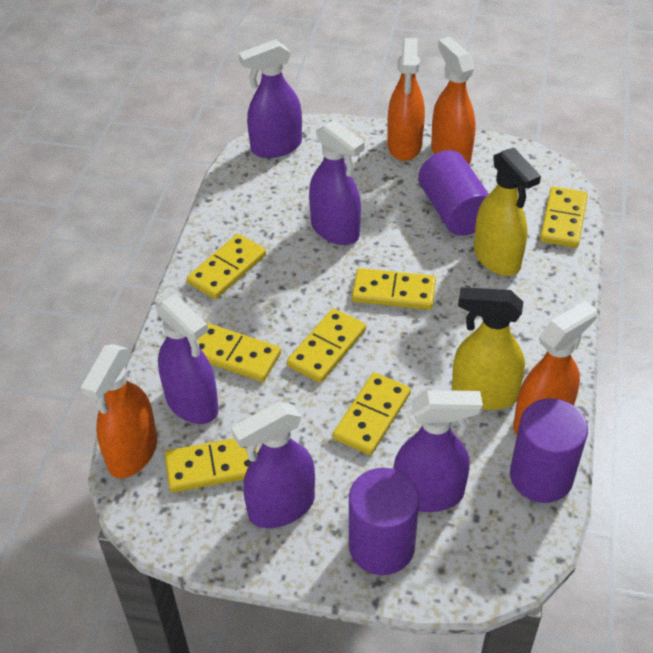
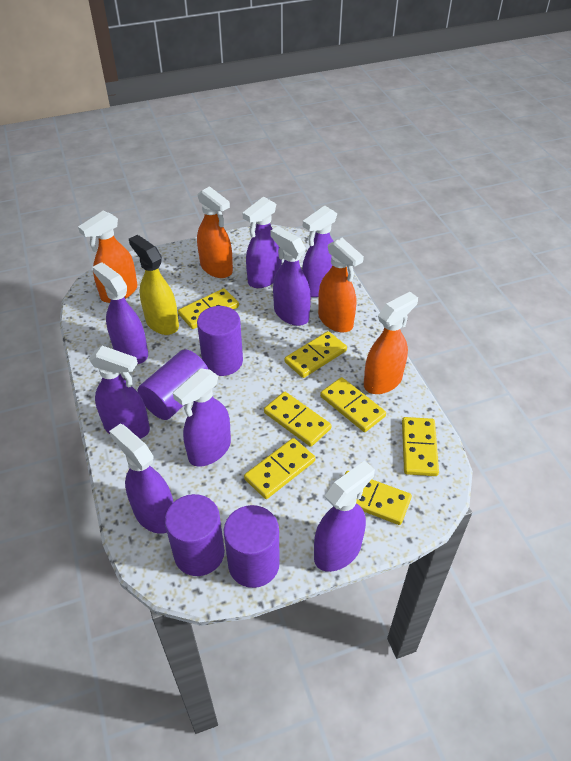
purple cylinder: [349,468,420,575] [418,150,489,236] [510,398,588,503] = 3 -> [138,349,208,420] [165,494,225,576] [197,306,243,376] [224,505,280,588] = 4
purple spray bottle: [155,294,219,424] [231,402,315,528] [239,40,302,158] [309,120,365,245] [393,390,483,512] = 5 -> [89,346,150,439] [92,262,148,364] [109,424,173,534] [173,368,231,467] [243,197,282,288] [271,227,311,326] [302,205,338,297] [314,461,375,572] = 8
yellow spray bottle: [452,287,525,410] [474,148,541,276] = 2 -> [129,235,179,335] = 1

